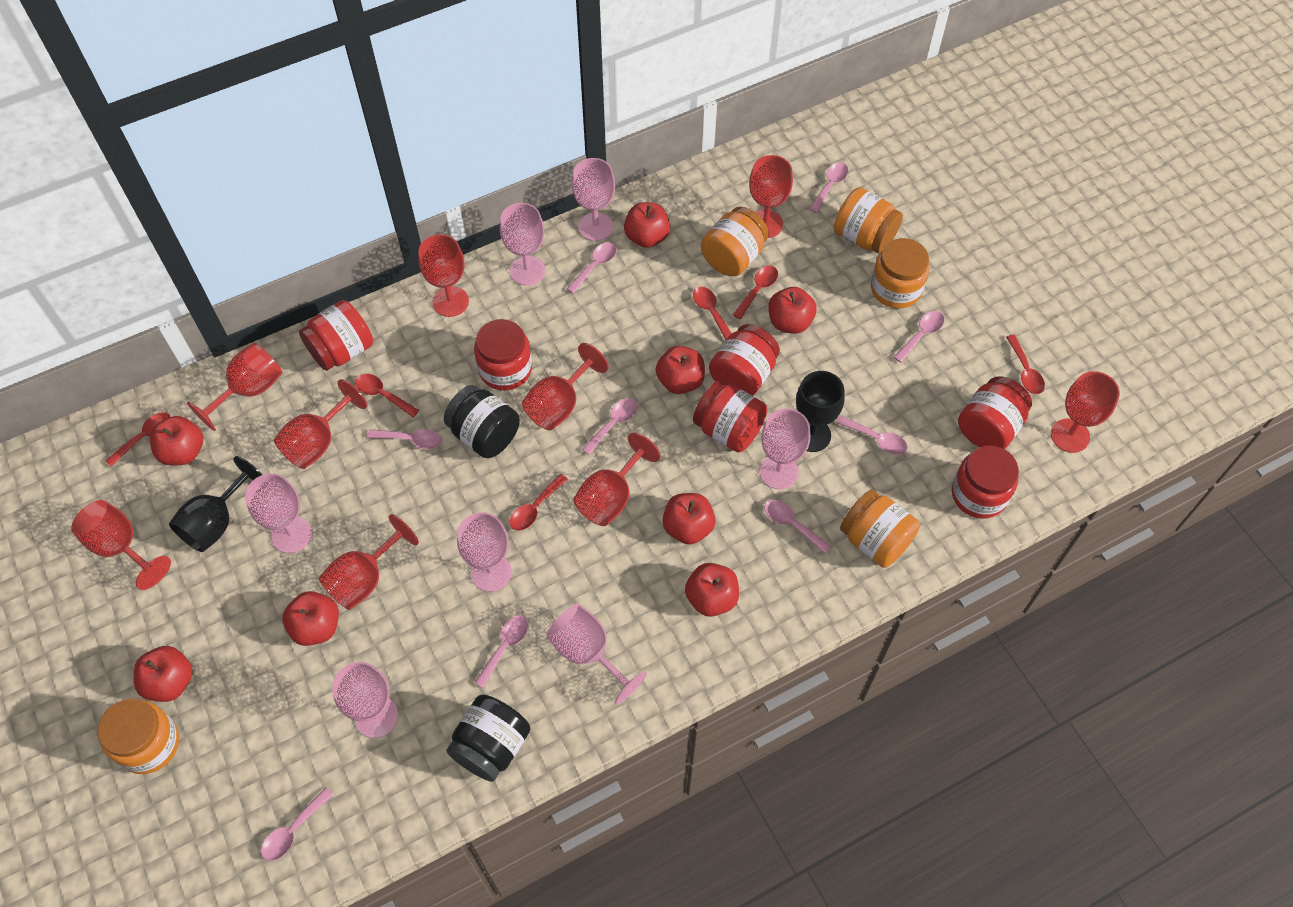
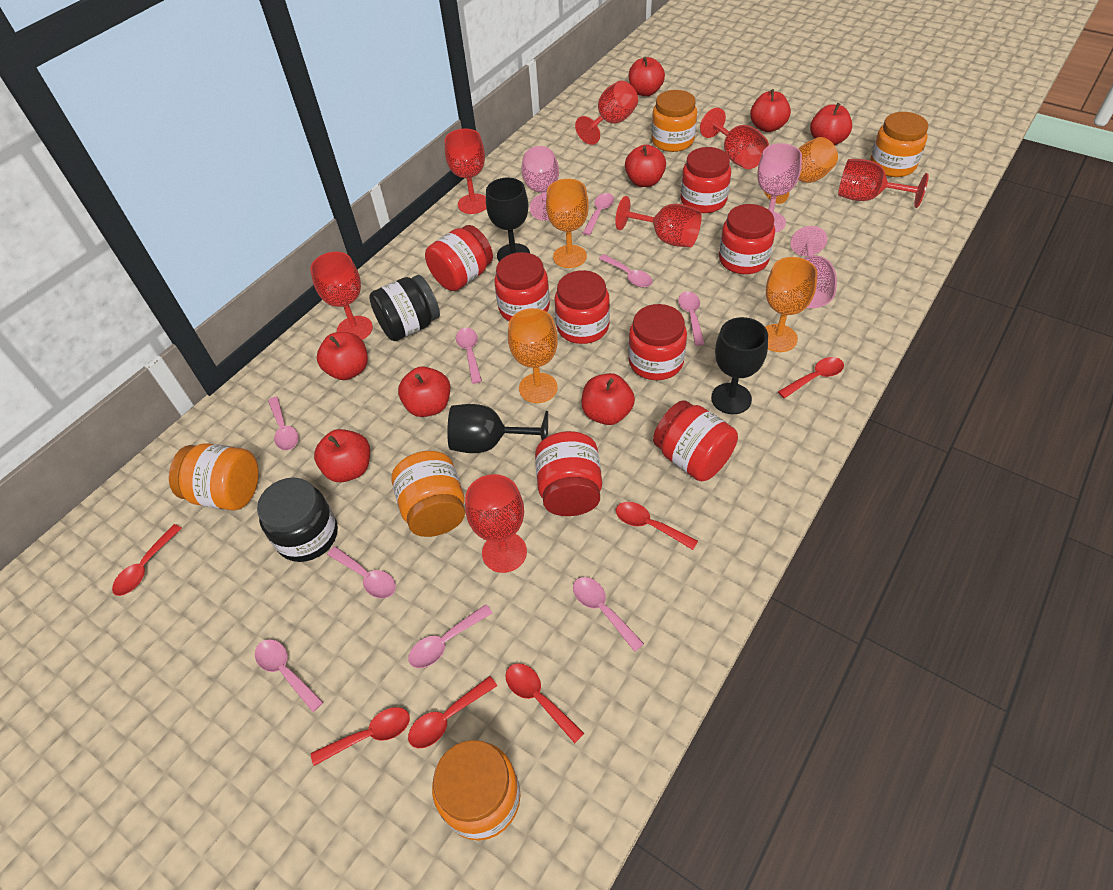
black goblet: [169,456,262,552] [796,371,845,452] = 2 -> [447,404,548,453] [486,178,530,262] [711,317,768,414] = 3
orange goblet: none = 0 -> [508,308,558,403] [546,179,589,268] [764,137,838,204] [765,257,818,352] = 4
pink goblet: [245,473,312,553] [332,662,398,738] [457,512,512,592] [500,203,546,286] [546,604,647,704] [572,158,615,241] [760,408,810,489] = 7 -> [522,146,559,221] [757,143,802,232] [791,226,837,308] = 3
red goblet: [71,500,171,590] [187,343,283,431] [274,379,367,469] [319,514,419,610] [418,234,469,317] [522,343,609,430] [573,433,661,526] [749,155,793,238] [1051,371,1120,453] = 9 -> [310,252,373,340] [444,128,486,214] [465,474,527,573] [575,81,638,145] [615,196,702,247] [700,108,769,169] [838,159,929,208] = 7
red jar: [299,300,373,371] [474,319,532,390] [693,381,767,453] [709,324,780,396] [952,445,1019,518] [958,376,1032,449] = 6 -> [425,225,493,291] [494,252,550,321] [535,431,602,516] [555,270,610,344] [628,304,687,380] [653,400,738,481] [681,147,731,213] [719,204,775,274] = 8

